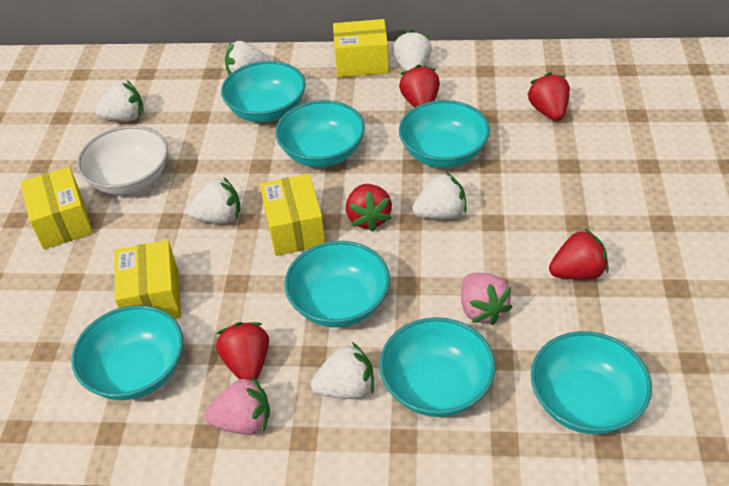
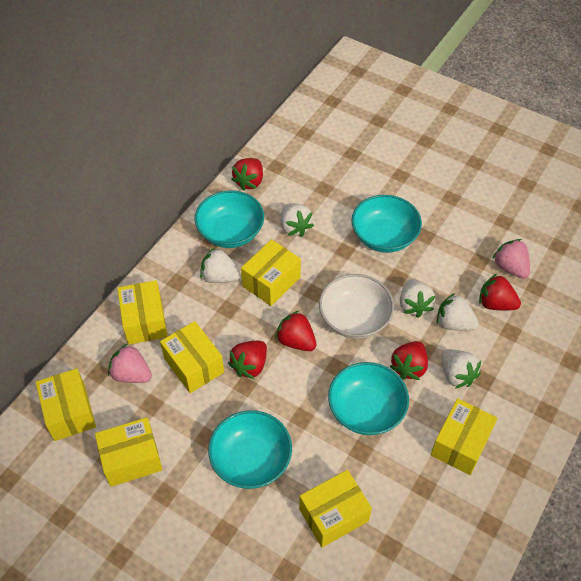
turquoise bowl: [71,305,183,400] [221,61,306,122] [275,100,365,167] [284,241,390,327] [380,317,495,417] [399,100,490,168] [531,331,652,434] = 7 -> [195,190,264,248] [208,410,292,489] [328,362,409,435] [352,195,422,253] = 4
white strawberry: [95,81,144,121] [187,177,240,224] [225,41,271,75] [311,342,374,399] [393,30,432,71] [412,172,467,219] = 6 -> [200,248,241,283] [281,203,314,237] [400,279,435,318] [437,293,479,331] [441,349,481,389] = 5
yellow box: [20,167,93,249] [114,240,181,319] [260,173,326,256] [333,19,389,77] = 4 -> [36,369,96,441] [95,417,163,487] [117,280,168,344] [160,321,224,393] [241,239,301,306] [299,470,372,548] [431,398,498,475] = 7

